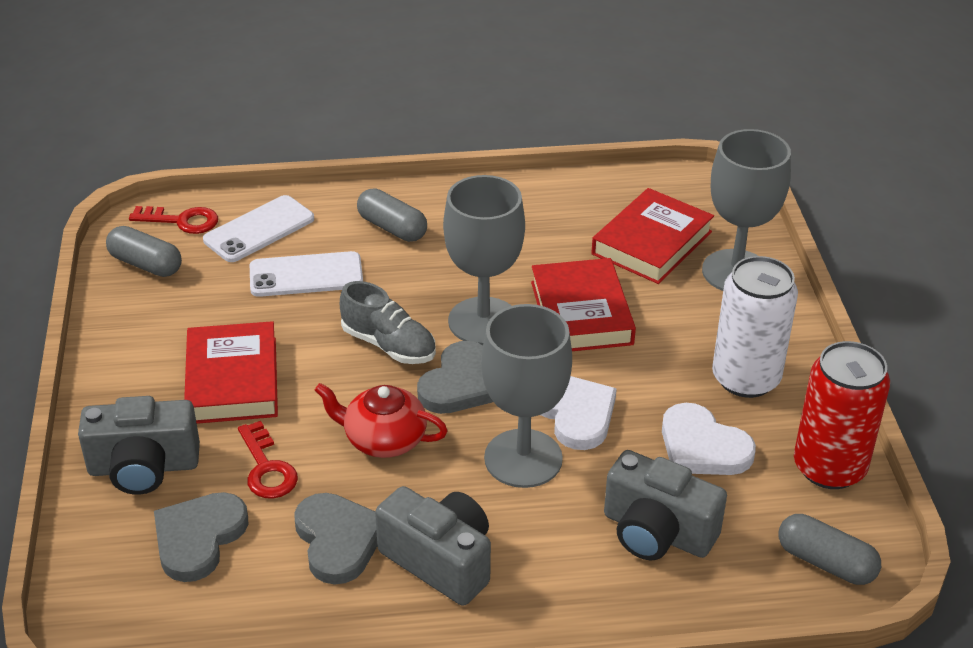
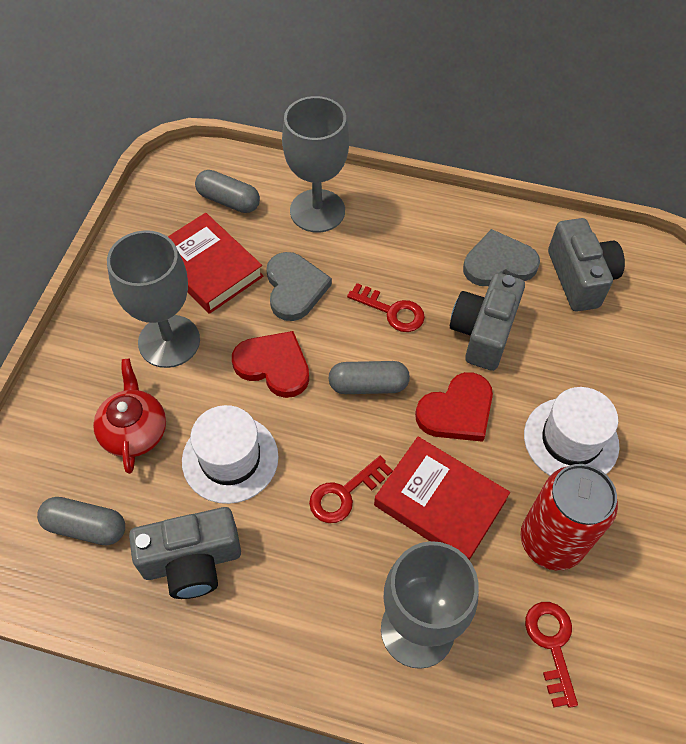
grey heart: [154,492,249,582] [294,493,377,585] [417,341,493,414] = 3 -> [266,252,332,321] [463,229,540,286] = 2
grey shoe: [340,281,436,364] = 1 -> none = 0
red book: [184,321,278,424] [531,258,636,351] [591,188,714,284] = 3 -> [168,213,264,314] [374,437,510,560] = 2
red heart: none = 0 -> [232,331,309,398] [415,372,493,442] = 2
red key: [129,206,218,234] [238,421,298,499] = 2 -> [309,456,393,523] [347,283,425,332] [525,602,578,708] = 3
white can: [712,256,798,398] = 1 -> none = 0
white hat: none = 0 -> [182,405,278,504] [524,387,619,476] = 2
white heart: [541,376,617,450] [662,403,756,475] = 2 -> none = 0
white phone: [203,195,314,262] [250,251,363,297] = 2 -> none = 0

